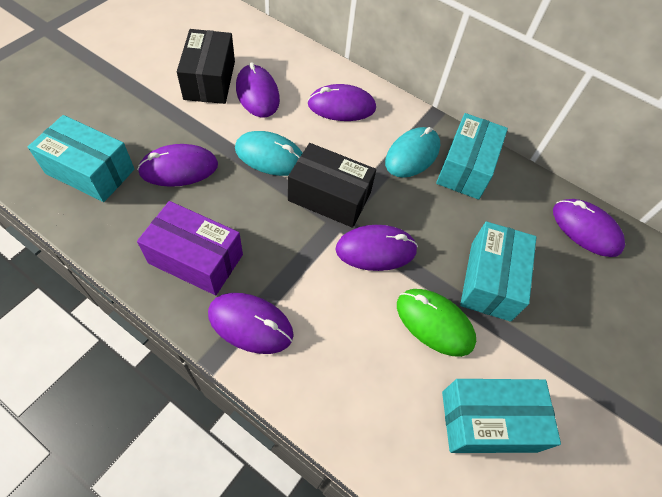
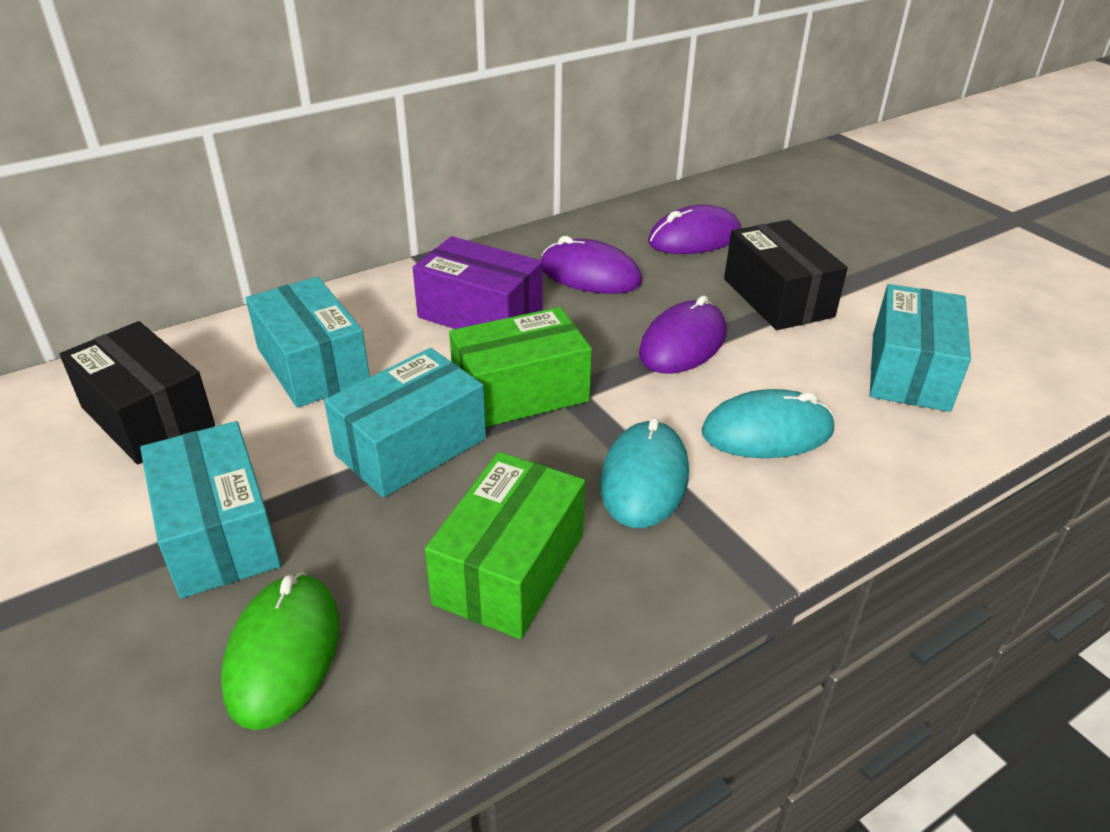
green box: none = 0 -> [425,452,585,639] [449,307,592,427] = 2
purple mouse: [137,144,218,187] [208,293,294,354] [236,62,280,117] [307,84,376,121] [336,225,418,271] [553,199,625,257] = 6 -> [541,236,642,294] [639,295,726,374] [648,205,741,254] = 3

